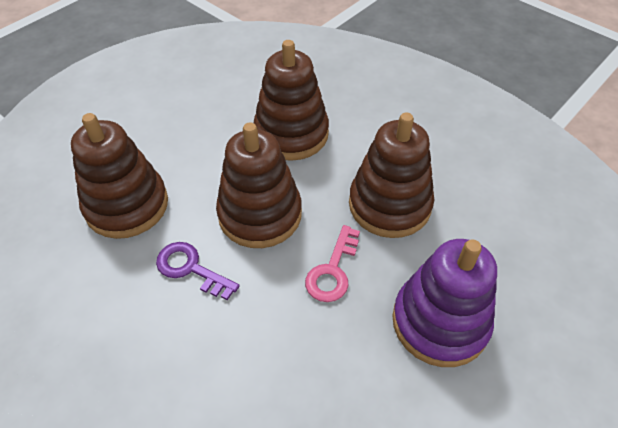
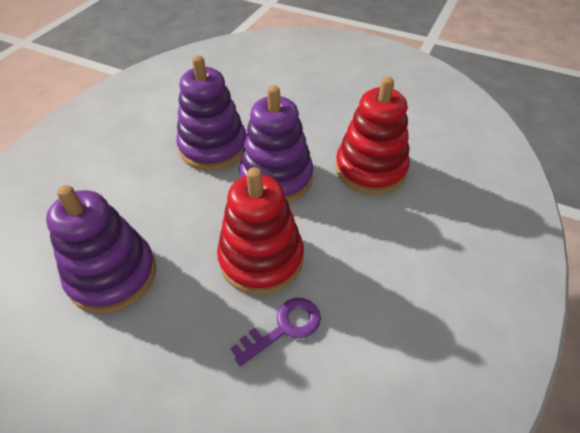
brown stacking toy: [71,113,168,239] [216,122,302,248] [254,40,329,161] [349,113,434,238] = 4 -> none = 0
pink key: [305,225,360,302] = 1 -> none = 0
purple stacking toy: [392,239,497,367] = 1 -> [46,185,156,314] [176,56,246,171] [239,85,313,203] = 3
red stacking toy: none = 0 -> [217,168,304,295] [335,77,410,195] = 2

